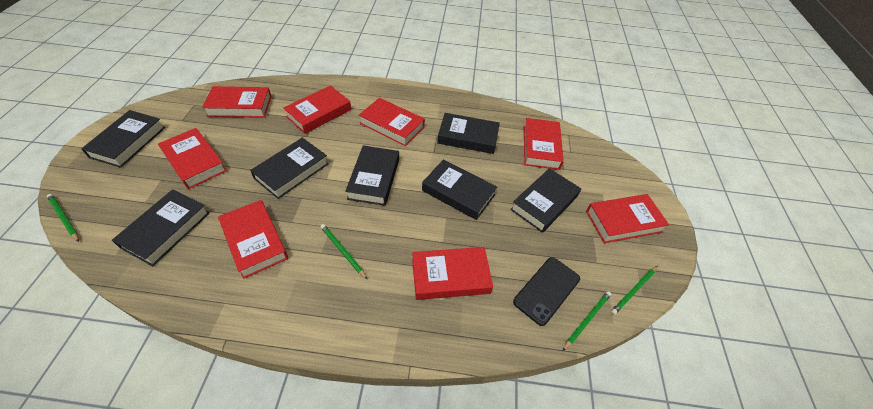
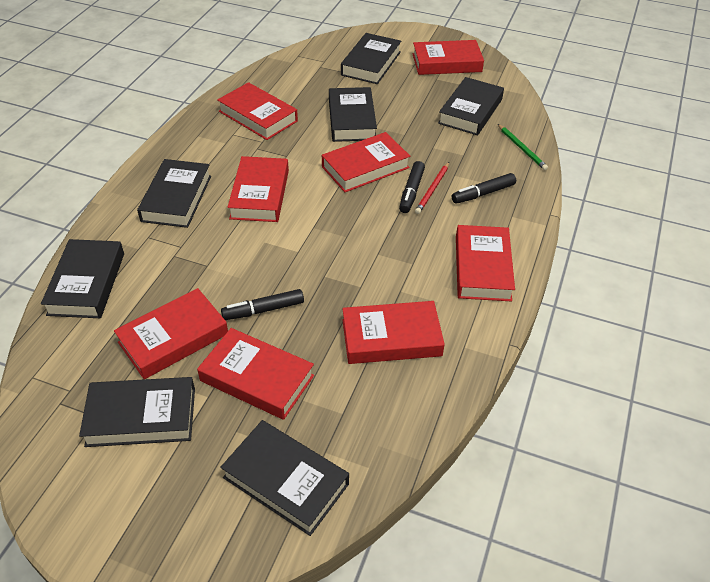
black marker: none = 0 -> [221,289,304,320] [399,161,425,213] [452,173,516,204] = 3
black phone: [513,257,580,326] = 1 -> none = 0
green pencil: [47,194,79,242] [321,224,367,279] [563,291,611,351] [611,266,658,315] = 4 -> [498,124,548,170] = 1
red pencil: none = 0 -> [415,162,449,214] = 1

